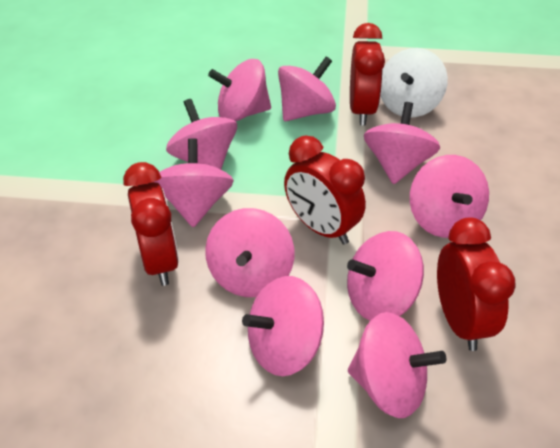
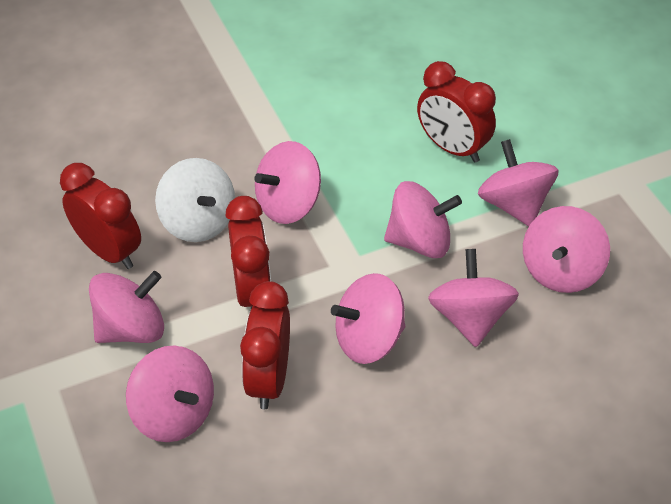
pink spinning top: [154,138,234,227] [166,99,237,169] [205,208,294,297] [208,59,271,122] [242,276,324,376] [278,56,336,121] [347,231,424,321] [348,312,447,418] [364,102,440,184] [410,155,489,238] = 10 -> [89,271,164,343] [126,346,214,442] [254,141,321,224] [331,273,405,364] [384,181,462,258] [428,249,519,347] [478,139,558,227] [523,206,610,293] = 8

